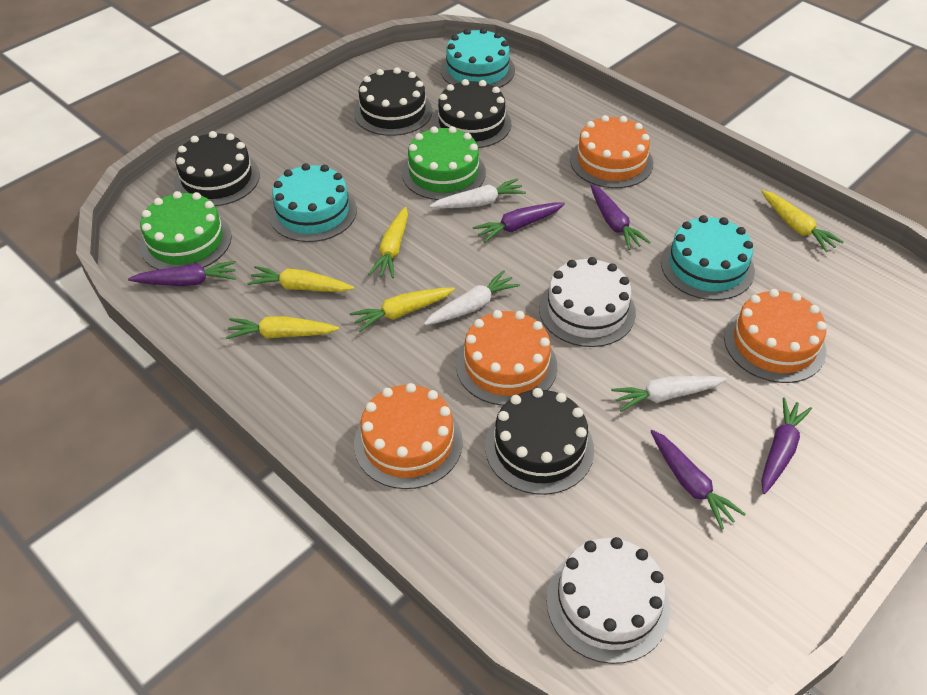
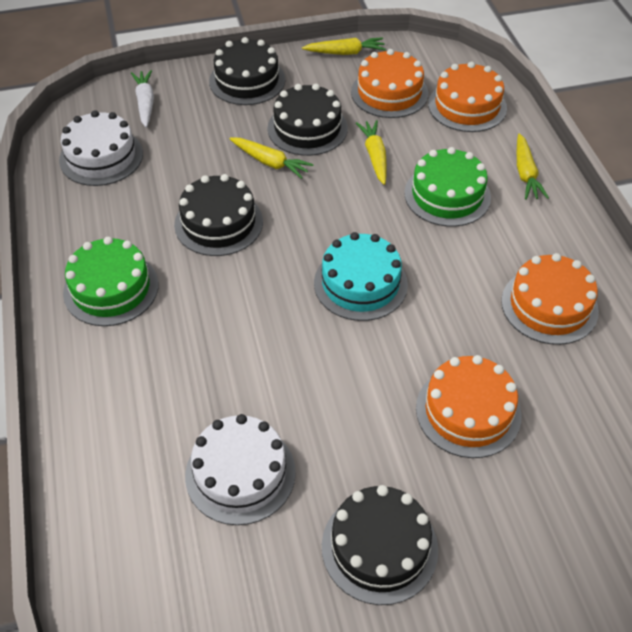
purple carrot: [128,261,236,286] [472,202,565,243] [590,184,651,250] [650,430,746,529] [761,397,812,494] = 5 -> none = 0
turquoise cake: [269,163,357,242] [440,28,515,88] [661,215,755,300] = 3 -> [314,232,408,321] = 1
white carrot: [424,270,520,325] [429,178,526,208] [611,376,727,412] = 3 -> [131,70,154,128] = 1
yellow carrot: [226,316,339,339] [247,266,354,292] [350,288,455,332] [369,207,408,278] [761,190,844,252] = 5 -> [229,138,314,179] [302,37,386,55] [356,120,387,185] [517,133,549,200] = 4

